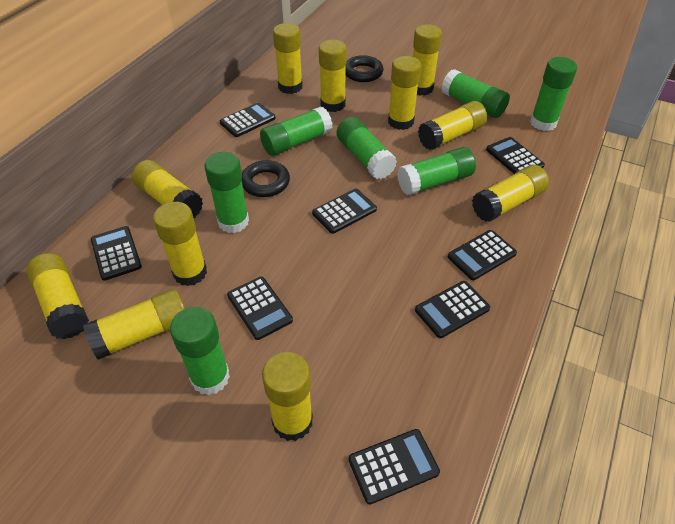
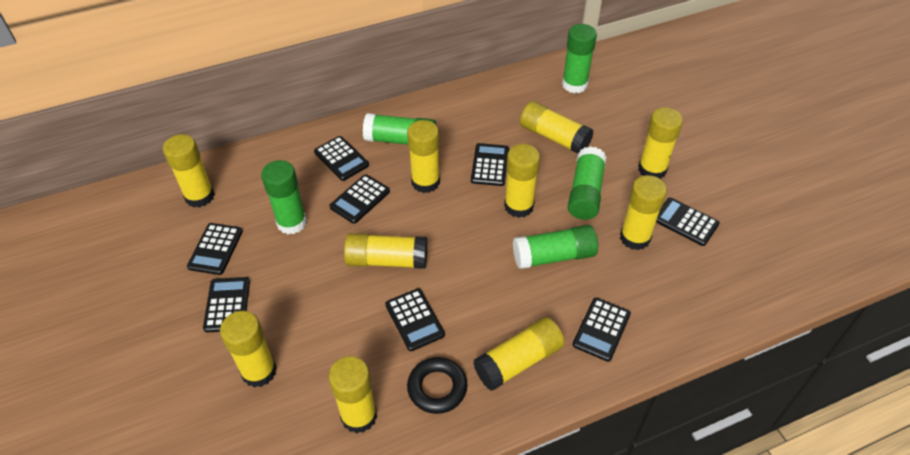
black ring: [242,160,290,197] [345,55,383,82] = 2 -> [407,357,467,414] = 1
green glue stick: [170,307,230,395] [205,152,249,233] [260,106,333,156] [337,117,397,179] [397,147,476,195] [441,69,510,118] [530,57,577,131] = 7 -> [261,160,307,234] [363,113,437,145] [513,225,598,269] [562,24,597,93] [568,146,607,220] = 5
yellow glue stick: [26,253,89,339] [83,289,185,360] [132,160,203,218] [153,202,207,286] [262,352,313,441] [273,23,303,94] [319,40,347,112] [388,56,421,130] [413,24,442,96] [418,101,487,150] [472,165,549,222] = 11 -> [163,134,215,208] [220,311,277,388] [328,356,377,434] [344,233,427,269] [407,120,440,193] [473,317,565,391] [504,144,540,218] [520,101,593,153] [620,175,667,250] [638,107,683,179] = 10

